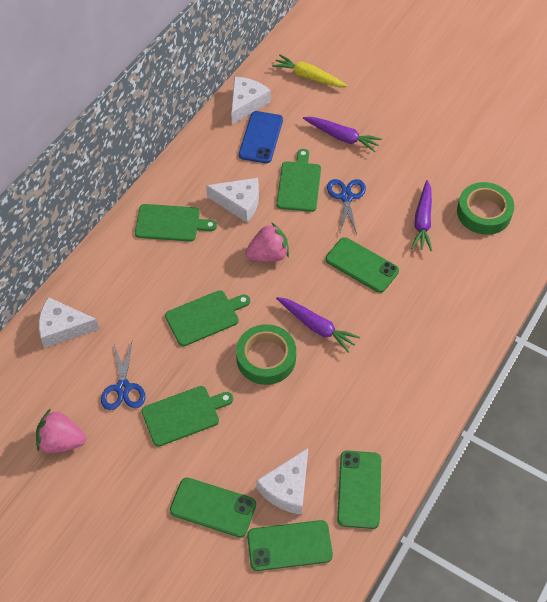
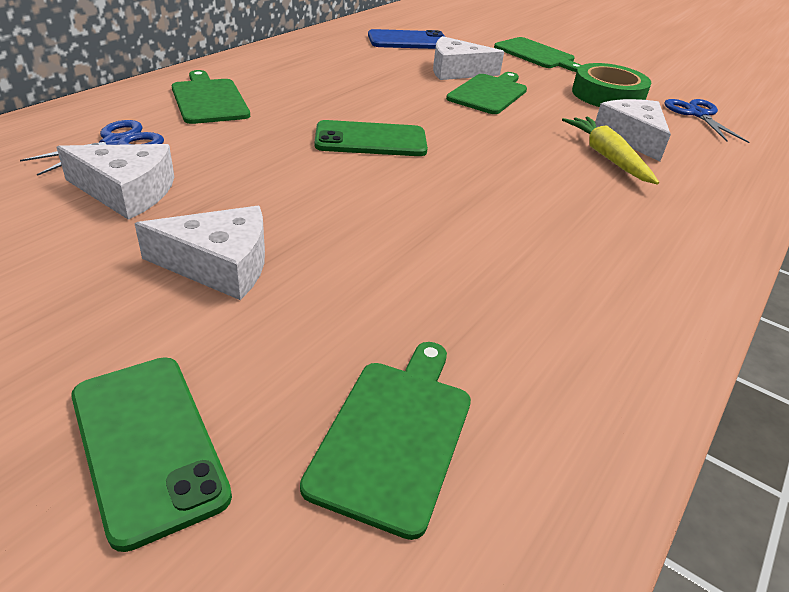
green phone: [170,477,256,537] [247,520,333,571] [326,237,399,293] [337,450,381,529] = 4 -> [71,357,232,552] [315,120,428,156] = 2
green tape: [236,324,296,385] [457,182,514,235] = 2 -> [572,63,651,107] = 1
pink strawberry: [36,408,86,453] [245,222,289,262] = 2 -> none = 0
purple carrot: [276,297,360,353] [303,117,382,152] [411,180,432,251] = 3 -> none = 0

